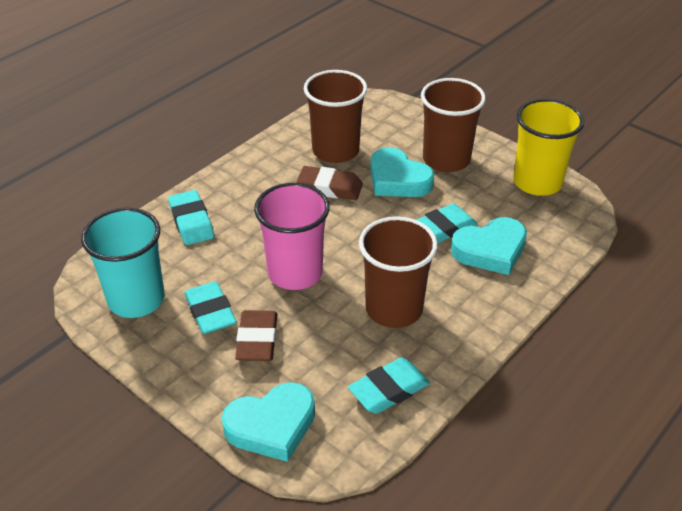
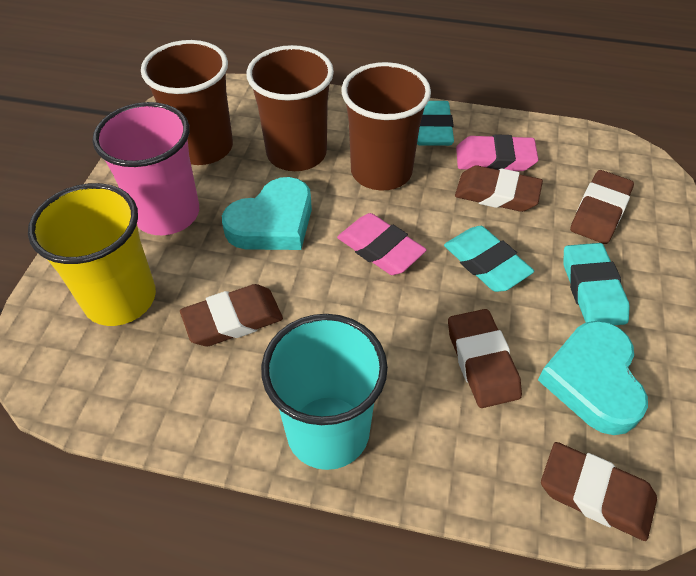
brown eraser: [235,310,277,361] [297,166,363,200] = 2 -> [180,284,283,346] [448,309,522,408] [455,165,543,212] [541,442,657,541] [570,170,634,244] = 5
pink eraser: none = 0 -> [337,213,427,275] [456,134,539,171] = 2
turquoise eraser: [168,190,214,245] [184,281,237,334] [348,357,430,414] [417,203,478,243] = 4 -> [417,101,454,146] [444,226,534,292] [564,243,630,325] = 3
turquoise heart: [222,382,315,462] [370,147,434,197] [451,217,527,275] = 3 -> [222,177,312,250] [538,321,648,435] = 2

